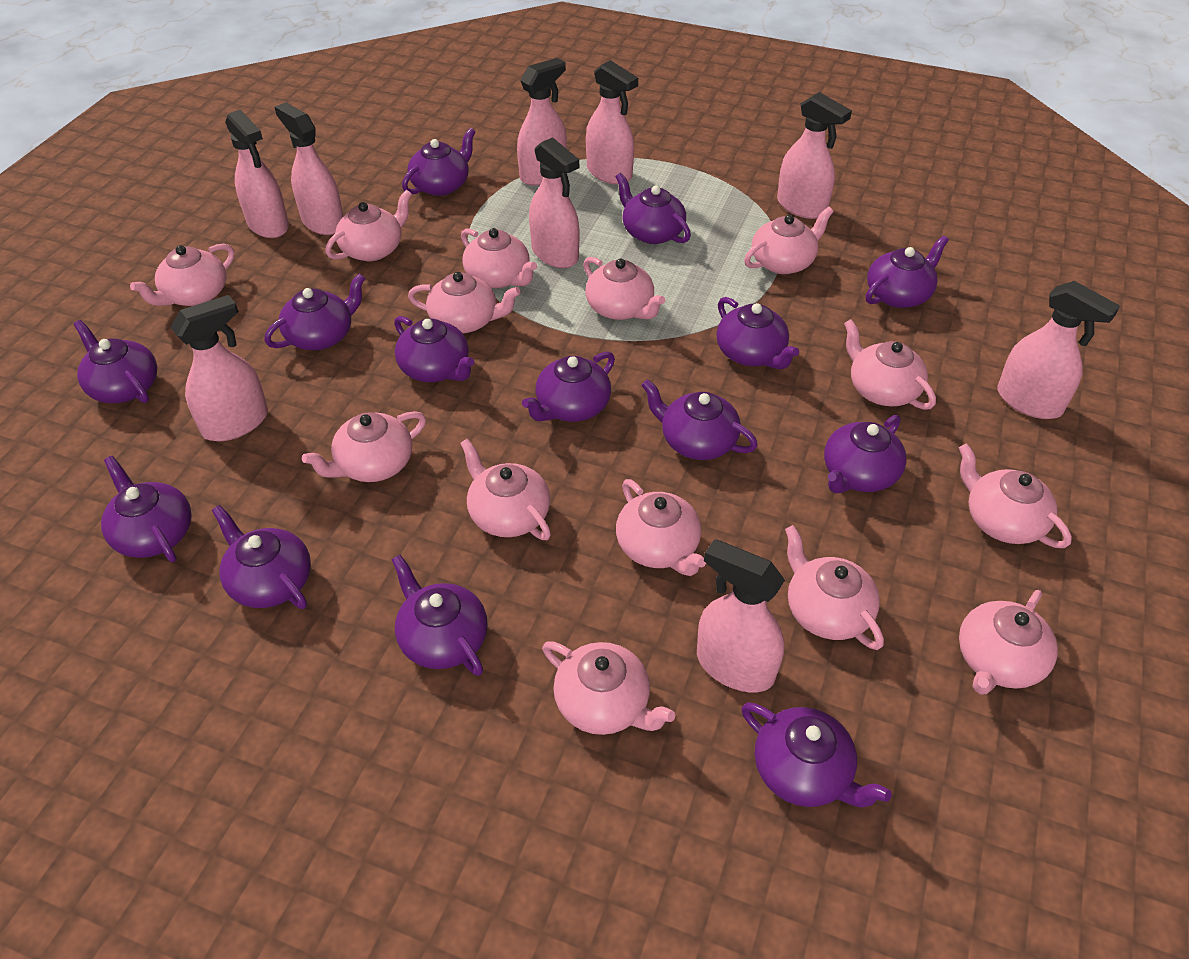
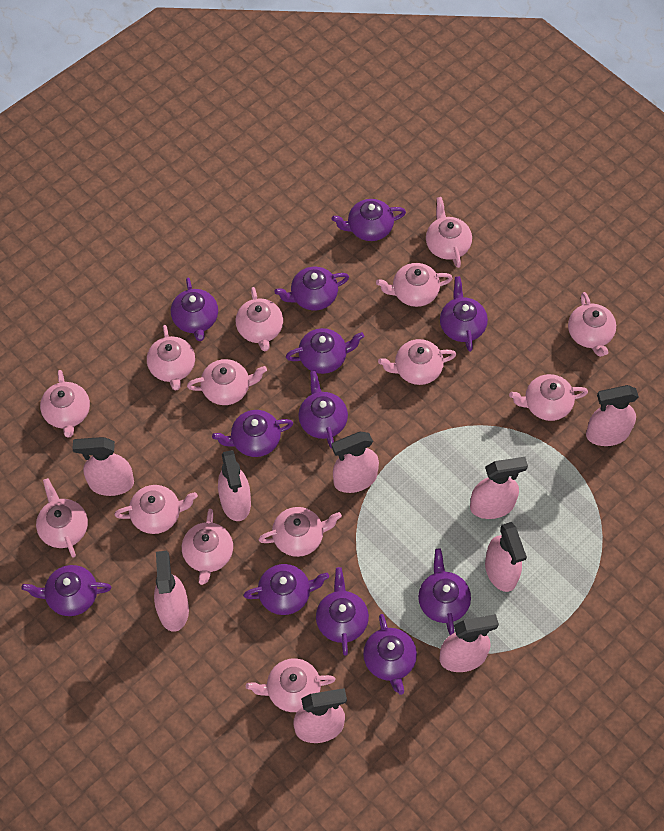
purple teapot: [74,320,157,403] [101,456,192,562] [212,505,311,609] [264,273,365,350] [392,555,488,676] [394,316,474,382] [402,128,475,196] [522,351,615,422] [615,173,691,244] [641,379,758,460] [716,297,799,369] [741,702,892,807] [824,415,907,493] [866,236,949,308] = 14 -> [21,565,111,616] [171,278,218,341] [212,410,293,457] [243,564,329,615] [275,267,349,310] [286,328,364,374] [298,371,348,449] [316,567,369,656] [332,199,406,241] [363,614,417,695] [418,548,471,635] [440,276,488,352] = 12

